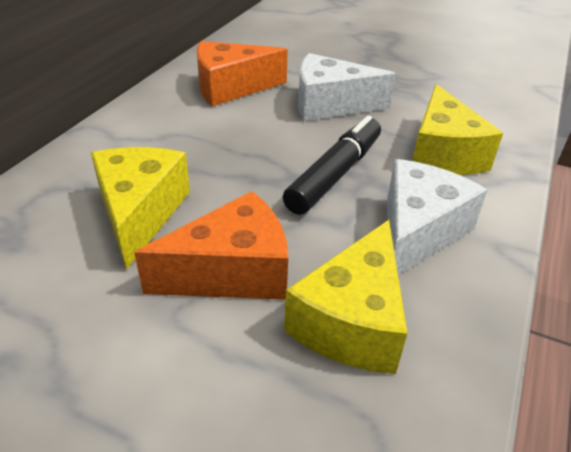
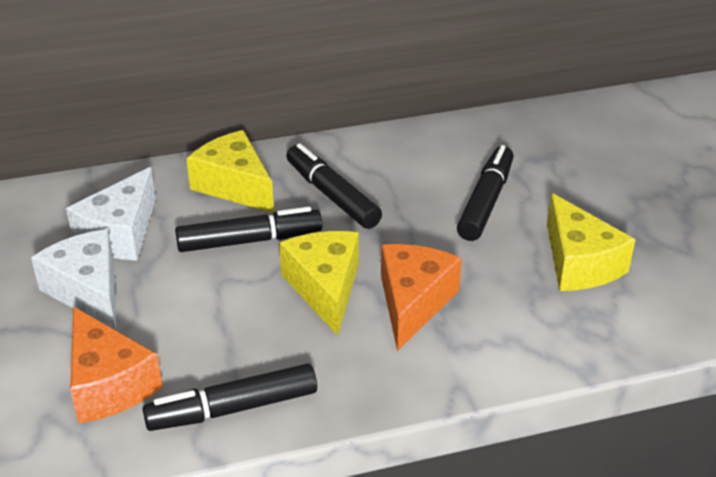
black marker: [283,116,381,215] = 1 -> [143,363,317,431] [175,207,322,252] [286,143,382,229] [457,145,514,241] = 4

